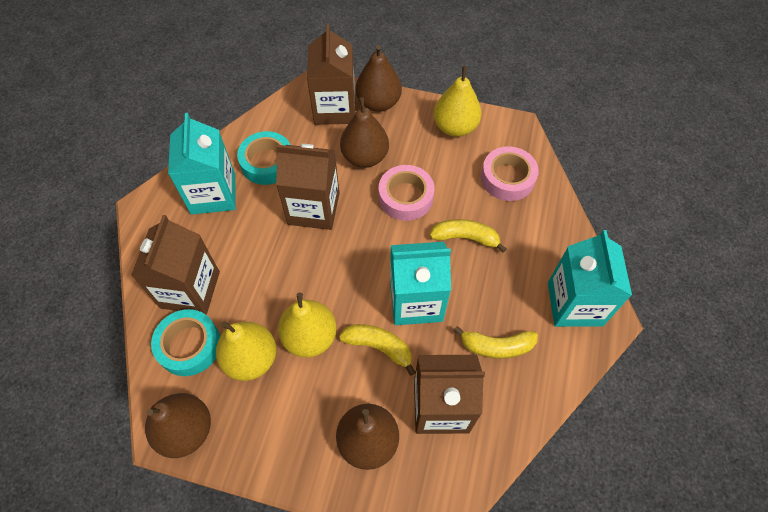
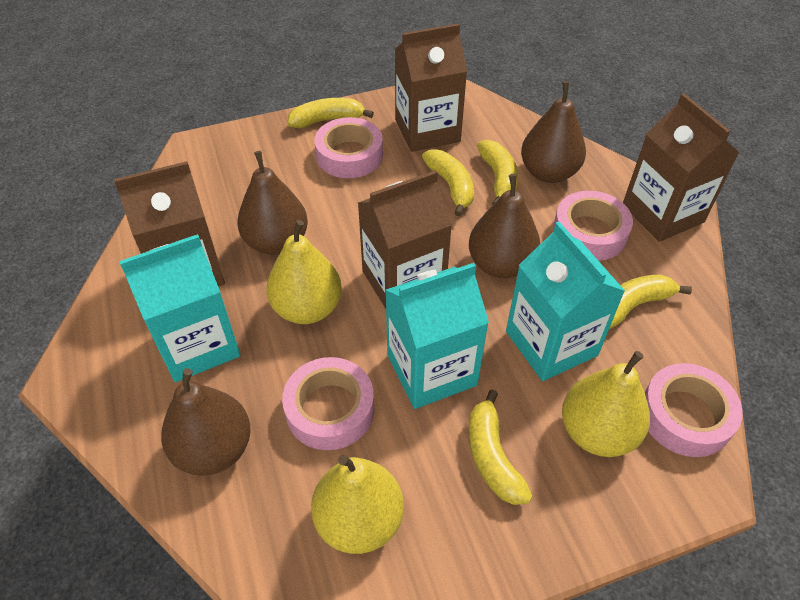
pink tape: [379,165,435,221] [481,147,539,201] = 2 -> [282,357,374,450] [314,117,383,178] [553,191,633,261] [645,363,743,457] = 4
turquoise tape: [151,309,220,376] [237,131,290,185] = 2 -> none = 0
yellow banana: [339,324,415,376] [430,219,506,253] [453,326,538,359] = 3 -> [287,98,374,128] [422,149,474,216] [469,389,532,505] [477,140,518,205] [609,274,692,329] = 5

